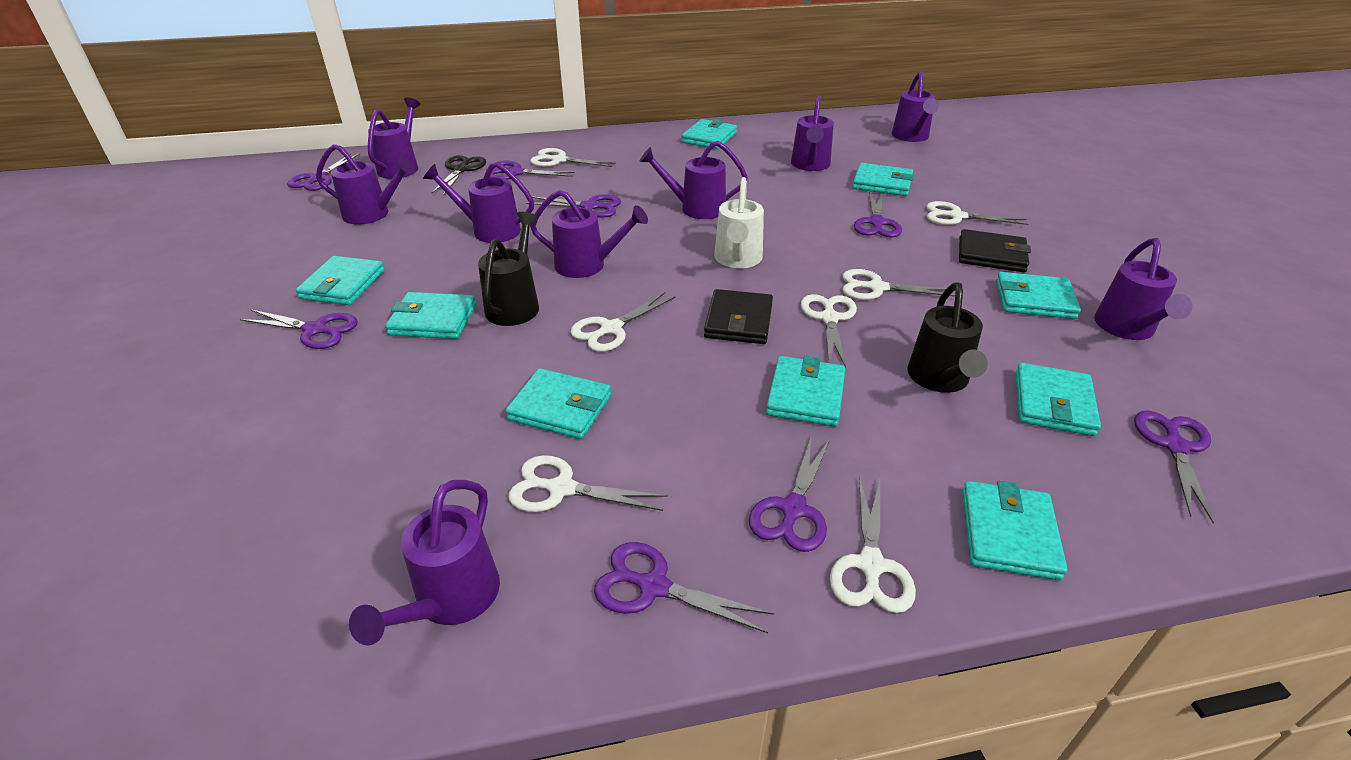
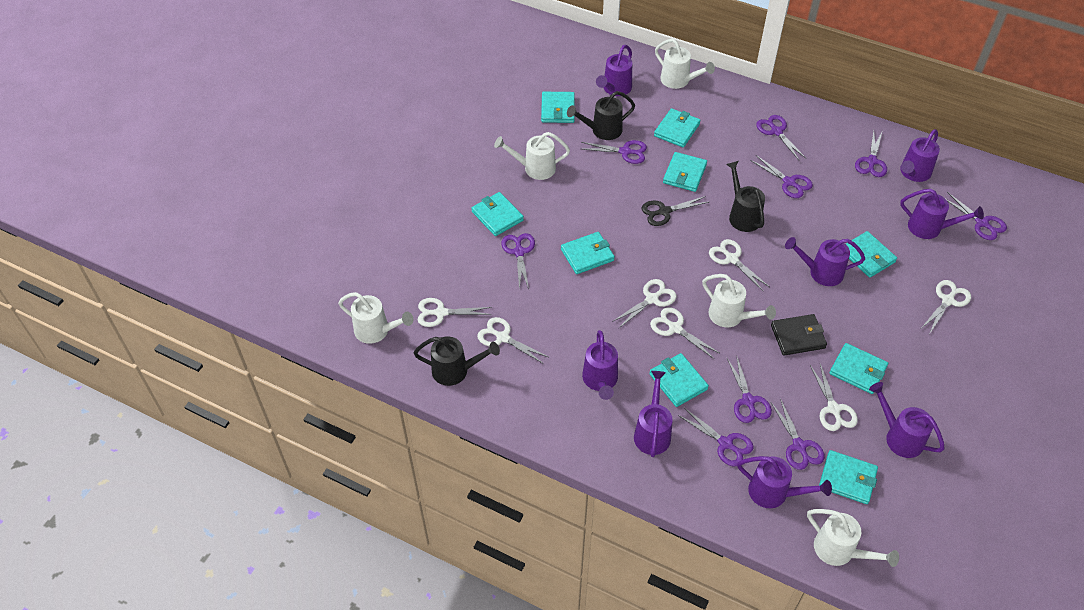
black wallet: [704,289,773,344] [959,229,1031,272] = 2 -> [771,314,827,355] = 1
black watering can: [478,212,539,326] [907,283,988,393] = 2 -> [414,336,500,386] [567,91,635,140] [726,161,765,232] = 3
purple scissors: [240,309,358,349] [287,153,360,191] [490,161,575,180] [526,194,621,218] [594,542,774,633] [749,435,830,552] [854,191,902,238] [1134,410,1214,523] = 8 -> [501,233,535,290] [581,140,647,164] [678,409,754,466] [727,355,772,423] [750,155,813,198] [756,115,806,160] [771,399,825,470] [855,130,887,177] [946,192,1007,240] = 9
purple watering can: [316,144,415,225] [349,480,500,646] [368,97,420,179] [423,162,534,243] [530,190,648,278] [639,141,748,219] [791,96,834,171] [892,71,939,142] [1094,238,1193,340] = 9 -> [582,330,618,400] [596,45,632,96] [634,371,673,457] [737,456,832,508] [785,237,865,286] [869,382,945,458] [900,129,940,182] [900,189,984,239] = 8
white watering can: [714,177,764,268] = 1 -> [338,292,413,344] [494,132,570,180] [655,39,715,89] [702,274,776,327] [807,509,899,567] = 5

